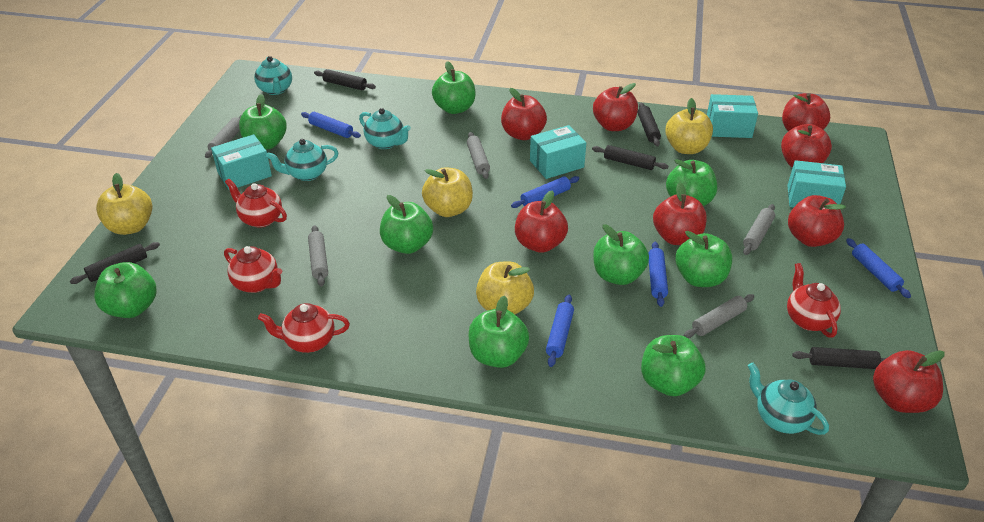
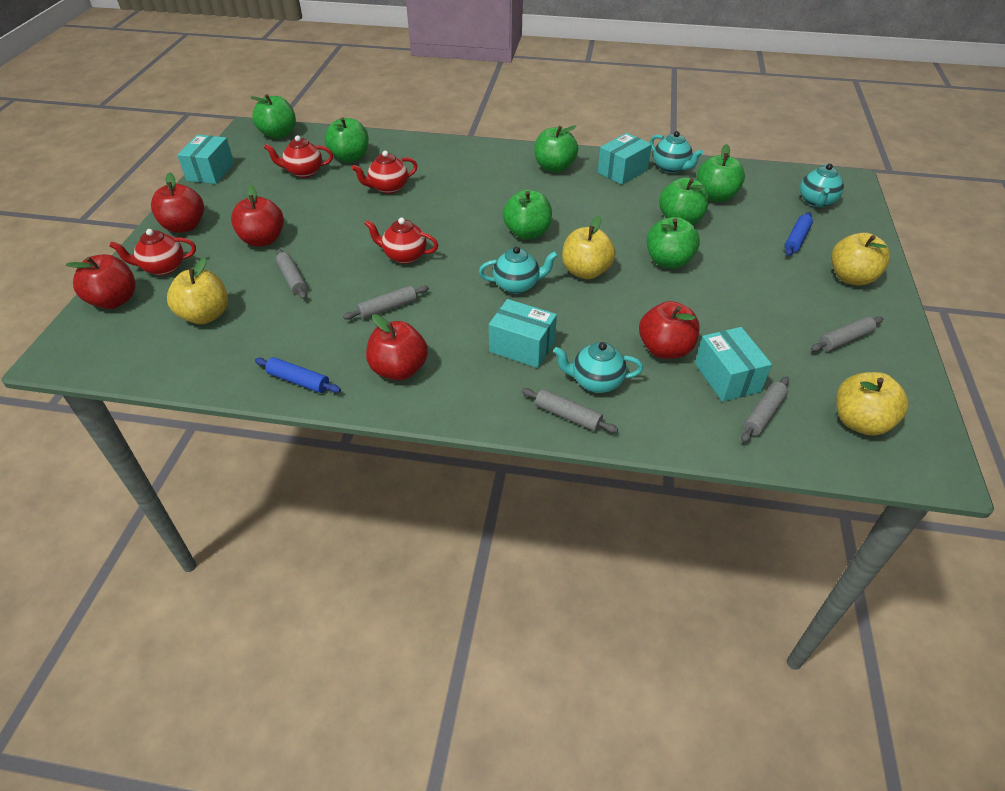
black rolling pin: [70,242,160,284] [314,69,376,90] [592,145,668,170] [638,103,661,146] [792,347,888,369] = 5 -> none = 0
blue rolling pin: [301,112,361,138] [511,176,579,208] [546,295,574,367] [649,242,668,307] [846,238,911,298] = 5 -> [255,357,341,393] [785,212,813,256] = 2
green apple: [94,262,157,318] [239,94,287,150] [380,195,433,254] [432,61,476,114] [469,296,529,368] [593,224,649,285] [641,335,706,396] [666,159,717,206] [676,231,732,287] = 9 -> [250,94,296,139] [325,117,369,162] [503,190,552,240] [534,125,578,172] [647,217,700,269] [659,177,709,225] [696,144,745,202] = 7
red apple: [501,88,547,140] [515,190,568,253] [593,83,638,131] [653,182,707,245] [781,124,832,168] [782,93,830,131] [788,195,846,247] [873,350,945,413] = 8 -> [66,254,136,309] [151,172,204,233] [231,185,284,247] [366,314,428,380] [639,301,699,359] = 5

